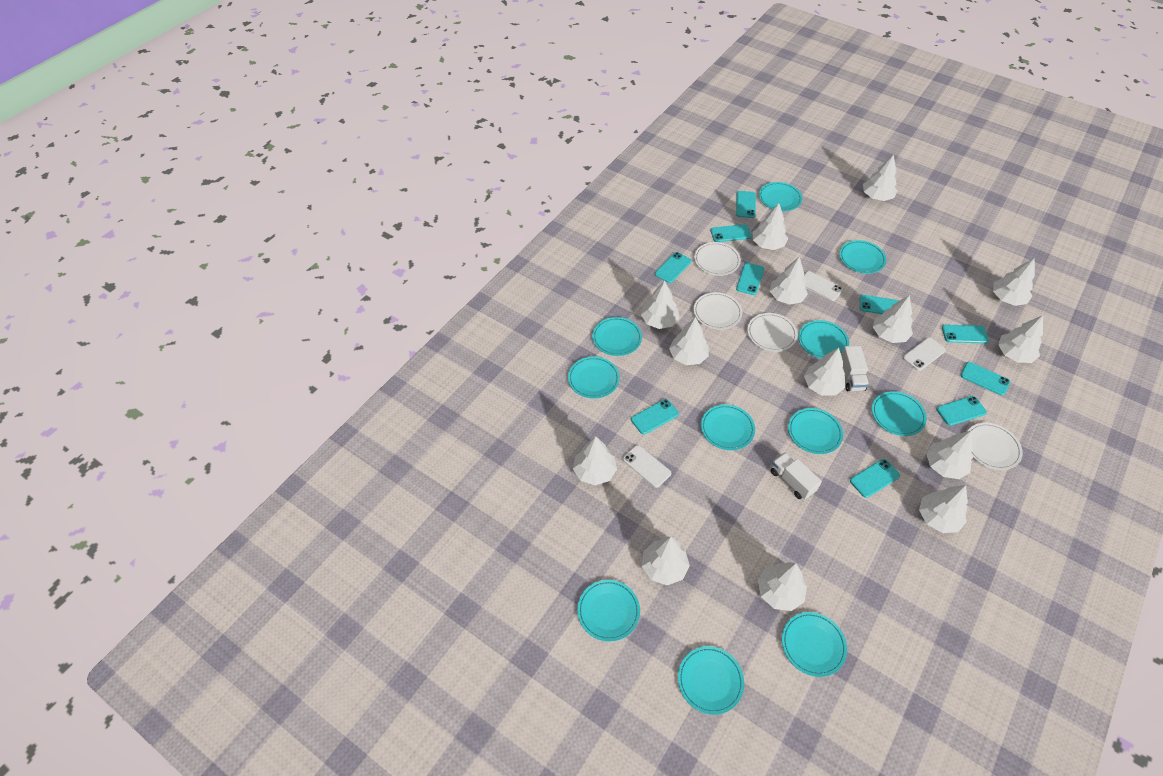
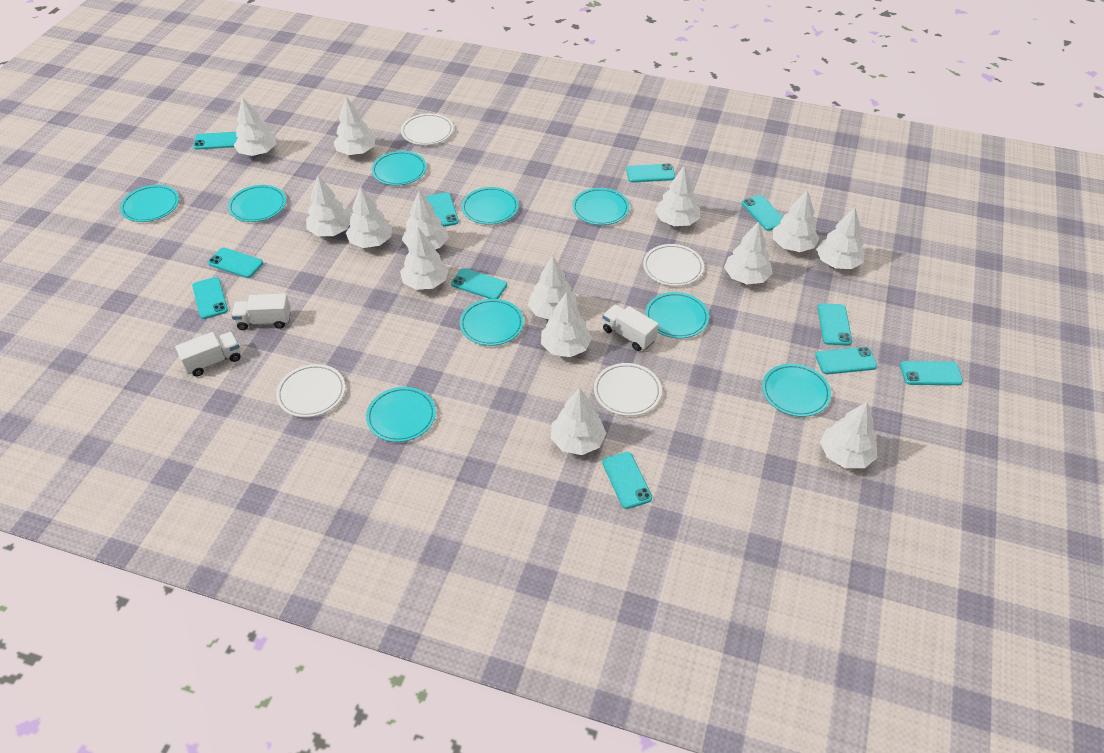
turquoise phone: [631,399,679,435] [655,252,691,283] [711,224,751,242] [736,191,756,218] [736,263,764,295] [850,459,900,498] [860,295,900,314] [937,396,987,426] [942,325,989,344] [961,362,1010,396] = 10 -> [192,277,228,319] [193,132,238,150] [208,248,263,278] [426,192,459,227] [451,268,507,299] [602,452,652,509] [626,163,675,183] [742,195,783,231] [815,347,877,374] [818,303,852,346] [900,361,963,385] = 11
turquoise plate: [568,356,620,399] [577,580,640,642] [592,317,642,356] [678,646,744,715] [701,404,755,450] [759,182,802,211] [782,612,847,677] [788,408,843,454] [798,320,849,359] [839,240,887,274] [872,391,927,436] = 11 -> [120,185,179,222] [228,185,286,222] [366,387,436,442] [371,151,427,186] [460,299,524,346] [462,187,519,225] [572,188,629,225] [645,292,709,338] [762,364,831,417] = 9
white phone: [623,445,671,488] [803,271,843,301] [903,337,946,371] = 3 -> none = 0
white truck: [771,452,822,500] [841,346,869,391] = 2 -> [175,332,241,376] [232,294,291,330] [603,305,659,351] = 3

